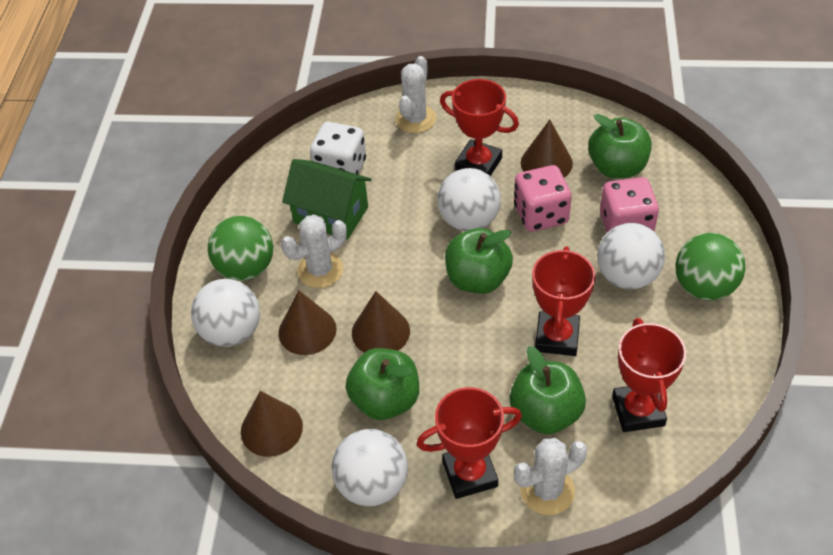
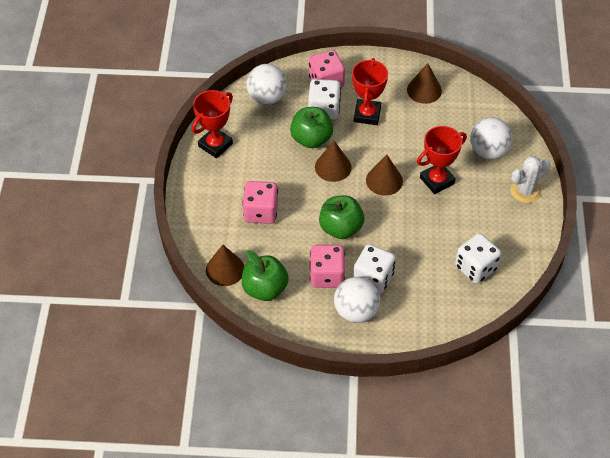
green apple: [346,348,419,420] [445,228,513,294] [510,346,586,434] [588,114,652,178] = 4 -> [242,250,289,301] [290,107,333,148] [319,195,364,239] = 3
green ball: [208,216,273,281] [675,233,745,300] = 2 -> none = 0
green house: [282,159,372,240] = 1 -> none = 0
pink dice: [514,165,572,232] [600,177,659,232] = 2 -> [242,181,278,224] [309,50,345,88] [310,245,345,288] = 3
red trophy: [417,387,522,499] [440,79,519,176] [532,246,595,356] [612,318,686,432] = 4 -> [192,90,233,158] [352,58,388,125] [417,126,467,194] = 3
white ball: [191,279,260,347] [331,429,408,506] [438,168,501,231] [597,223,665,289] = 4 -> [246,64,287,105] [334,277,380,323] [470,117,513,159] = 3
white cactus: [281,215,347,288] [395,56,436,133] [514,438,587,515] = 3 -> [510,156,550,203] = 1
white dice: [310,122,366,174] = 1 -> [308,79,341,120] [353,244,396,294] [455,233,501,284] = 3

